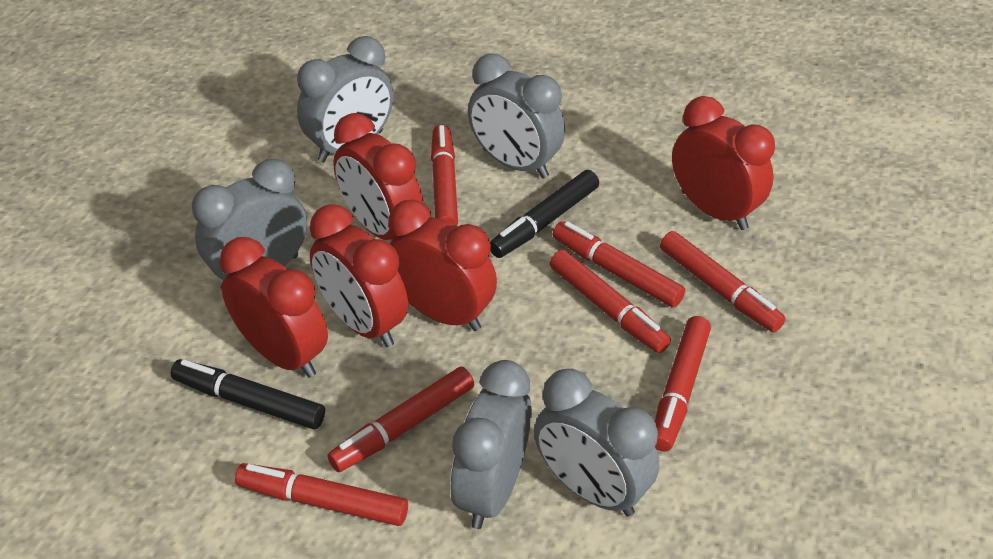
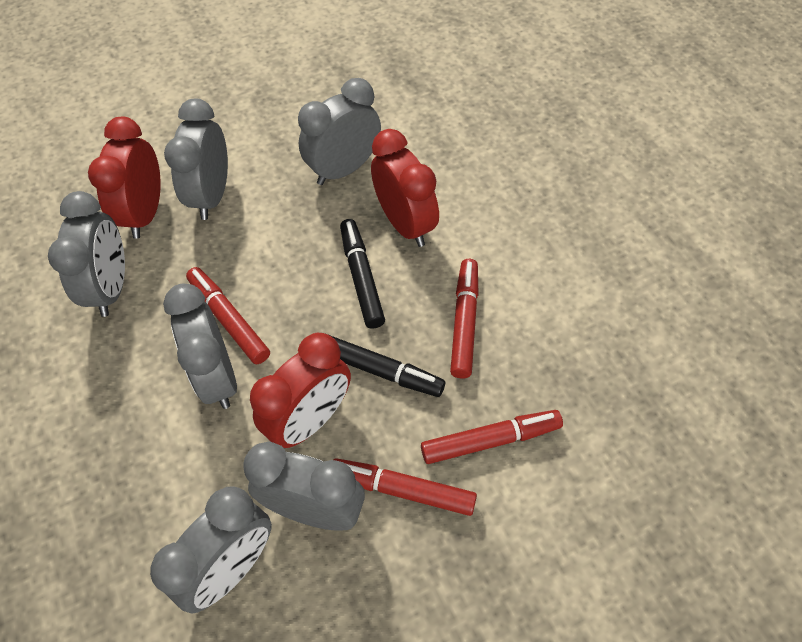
grey clock: [192,159,307,289] [297,36,394,162] [450,360,532,529] [468,53,565,179] [534,369,659,516] = 5 -> [48,191,125,317] [150,486,272,613] [163,283,237,409] [164,99,228,220] [243,442,365,531] [298,78,381,185] = 6
red clock: [220,237,328,378] [310,204,408,347] [333,113,423,240] [388,200,497,331] [672,96,775,230] = 5 -> [88,117,161,239] [250,333,351,449] [371,129,439,247] = 3
red marker: [235,463,408,526] [327,366,474,472] [431,125,458,226] [550,250,671,353] [553,221,685,308] [655,316,711,452] [660,231,786,332] = 7 -> [186,267,270,364] [333,458,477,516] [421,410,563,464] [450,259,479,378] = 4

